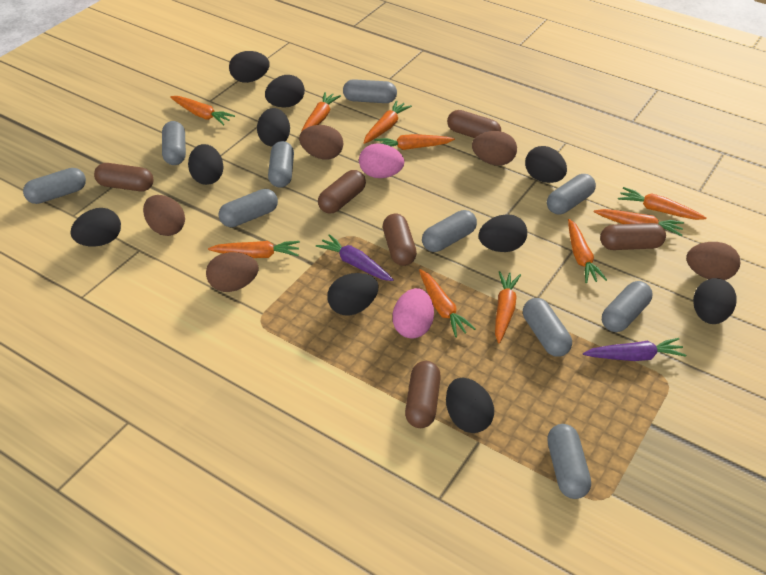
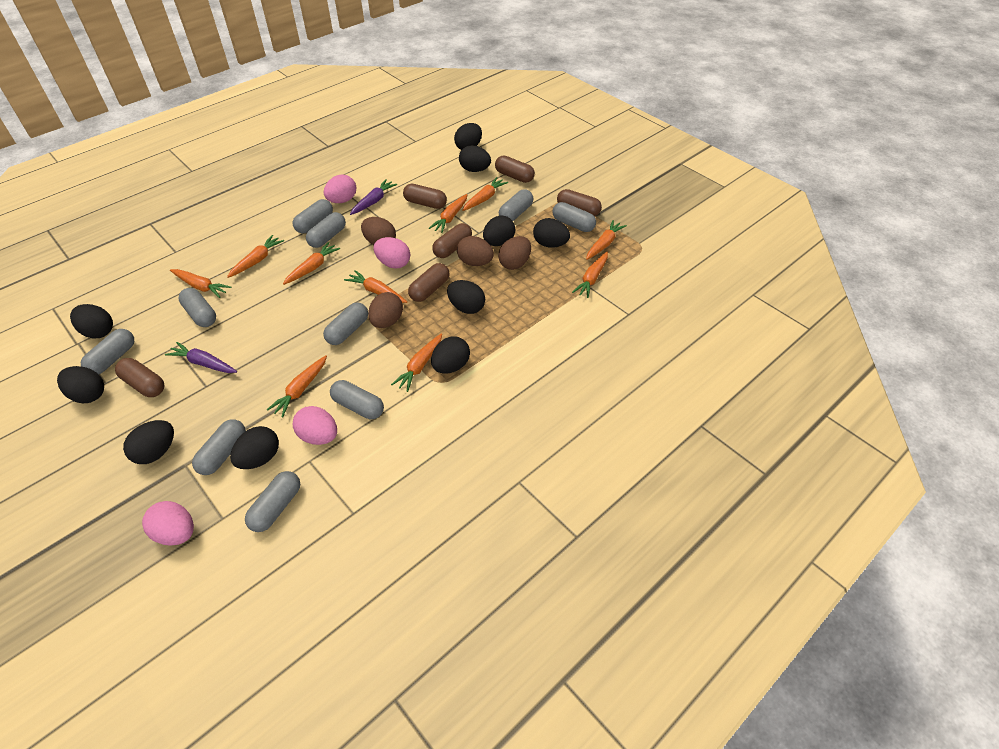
brown egg: [143,195,185,236] [206,252,259,292] [299,125,343,160] [472,131,517,166] [686,242,740,280] = 5 -> [361,217,396,245] [368,292,403,328] [457,236,494,266] [498,236,531,270] = 4
pink egg: [359,143,404,178] [393,288,434,339] = 2 -> [142,501,194,545] [293,406,337,445] [324,175,356,203] [373,237,410,269] = 4

